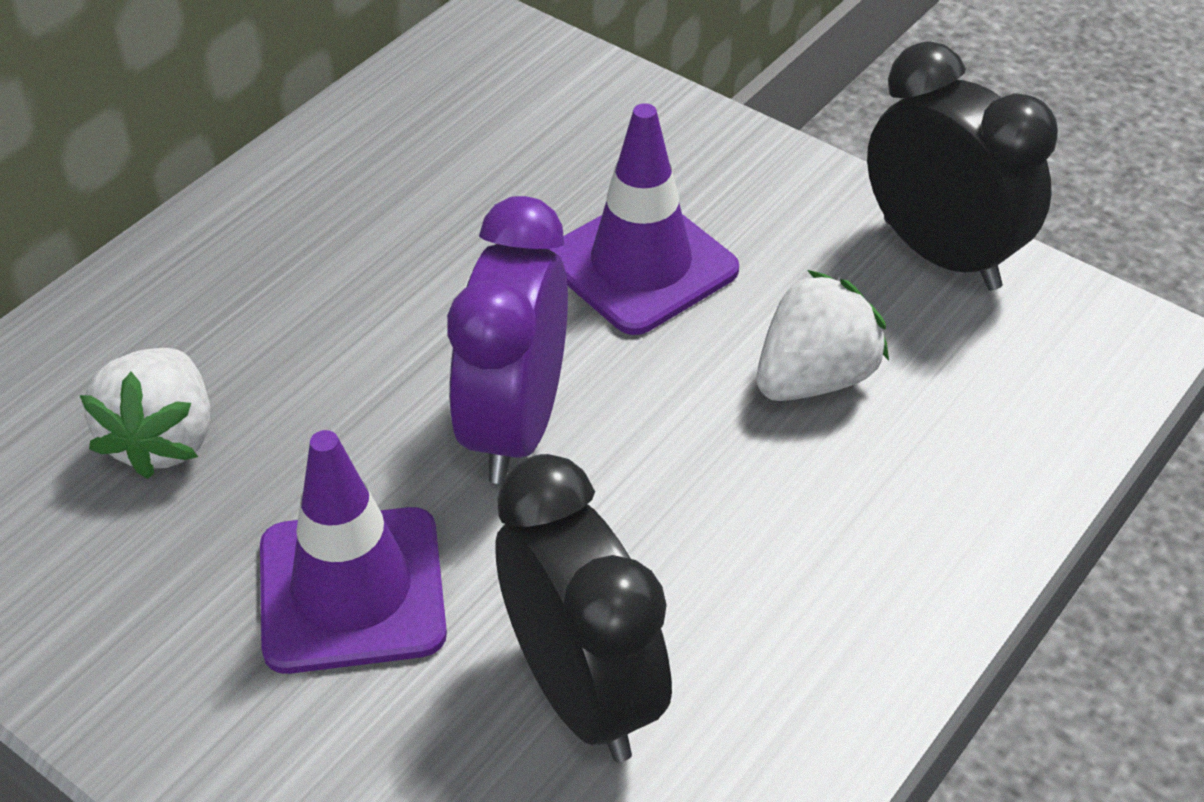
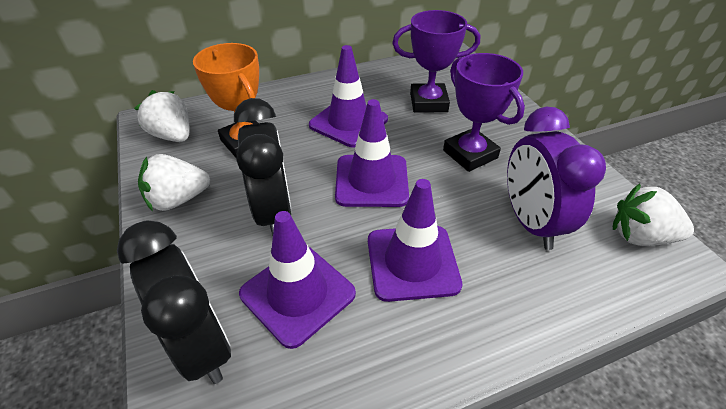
orange trophy: none = 0 -> [193,43,259,159] = 1
purple traffic cone: [260,430,447,674] [549,103,739,335] = 2 -> [239,211,356,349] [309,45,388,148] [335,99,409,207] [368,179,462,302] = 4
purple trophy: none = 0 -> [392,10,480,113] [443,53,525,172] = 2
white strawberry: [80,348,211,479] [757,270,889,401] = 2 -> [134,90,189,142] [138,154,210,211] [613,183,694,246] = 3

